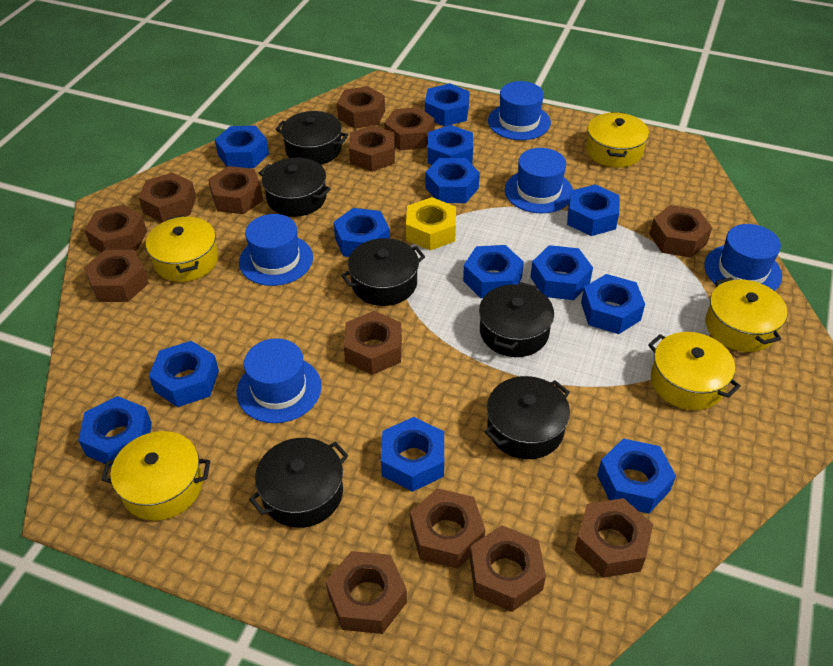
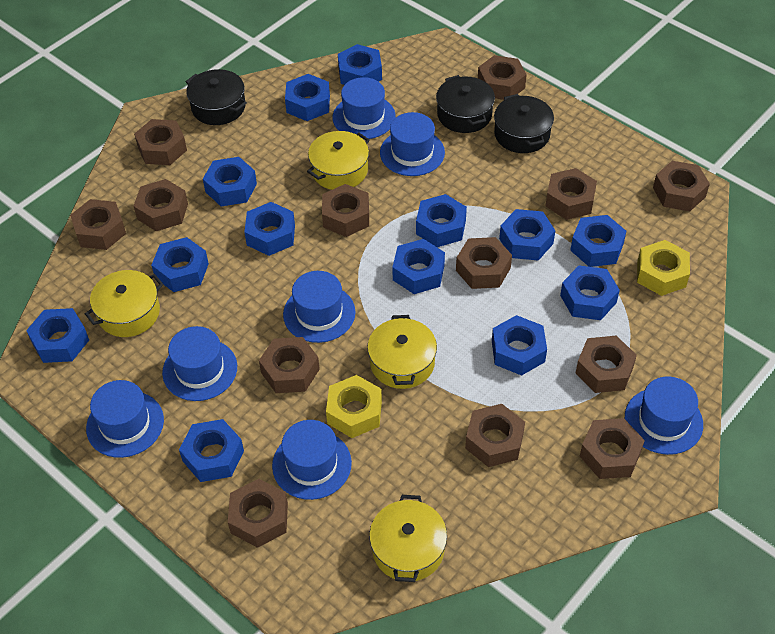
black pot: [249,438,348,528] [259,157,331,217] [275,111,348,165] [341,238,425,306] [479,282,554,357] [485,376,570,459] = 6 -> [186,69,247,125] [436,75,495,133] [494,94,554,153] = 3
blue hat: [236,338,321,423] [239,214,313,286] [488,81,551,140] [505,148,573,213] [704,224,782,291] = 5 -> [86,380,164,458] [162,326,237,401] [272,420,352,500] [283,271,356,343] [333,77,396,139] [380,112,445,176] [625,376,703,455] = 7
yellow nut: [406,197,456,250] = 1 -> [326,375,382,438] [637,240,690,296] = 2
yellow pot: [101,431,210,521] [146,215,218,282] [586,112,649,168] [648,332,741,410] [705,277,787,352] = 5 -> [85,270,164,337] [307,131,370,190] [367,315,437,389] [369,495,447,582] = 4

